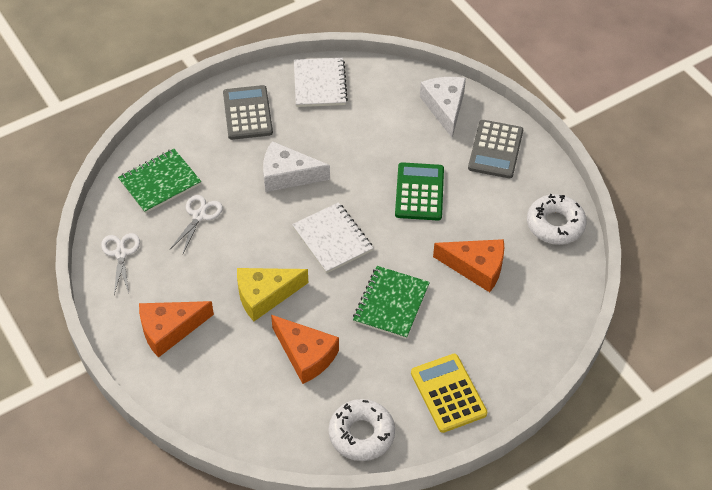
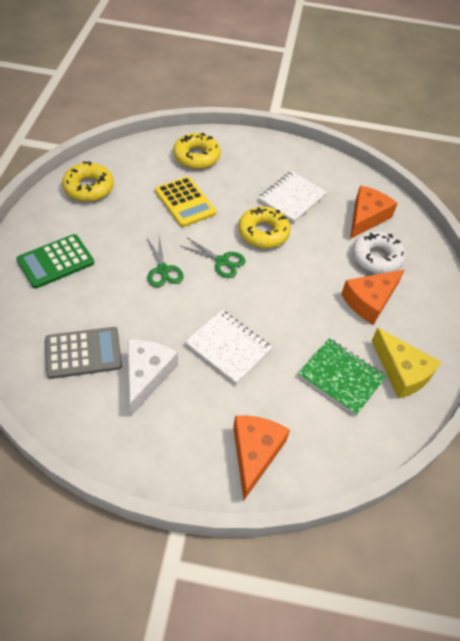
green notebook: [118,149,201,213] [353,266,430,339] = 2 -> [298,338,386,416] = 1
green scissors: none = 0 -> [147,237,184,287] [181,238,246,278] = 2
grey calculator: [223,85,273,140] [468,120,523,178] = 2 -> [45,327,122,379] = 1
white cheese: [263,141,330,192] [420,77,466,138] = 2 -> [128,340,178,416] = 1
white donut: [328,399,395,461] [527,194,587,245] = 2 -> [352,231,406,274] = 1
white scissors: [101,233,140,294] [170,195,223,253] = 2 -> none = 0
yellow donut: none = 0 -> [62,161,114,202] [173,133,221,169] [238,207,291,248] = 3

